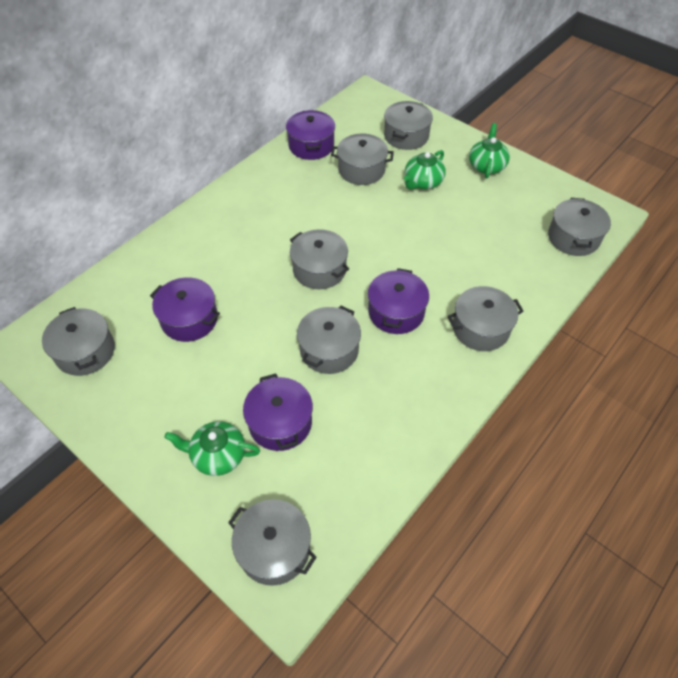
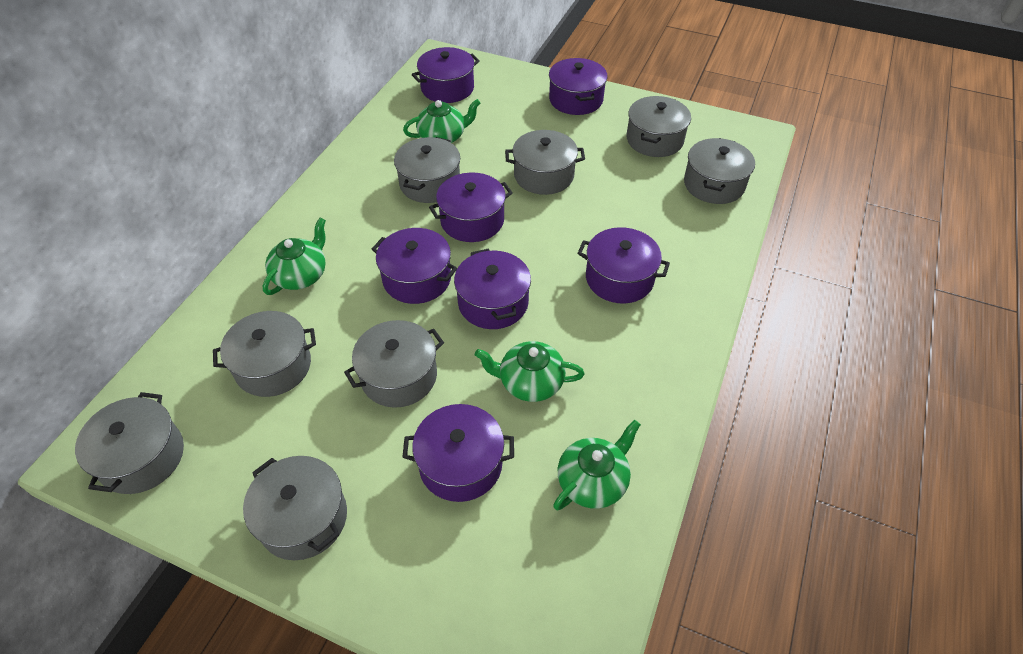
green teapot: [164,421,260,476] [404,150,446,190] [469,123,510,178] = 3 -> [263,218,326,295] [403,99,480,143] [475,341,584,402] [553,420,641,510] = 4
purple pot: [150,277,220,342] [243,374,313,451] [286,110,335,160] [368,268,429,334] = 4 -> [372,228,457,304] [402,404,514,502] [412,47,480,103] [429,173,513,242] [454,249,531,329] [549,58,608,115] [577,227,670,304] = 7

